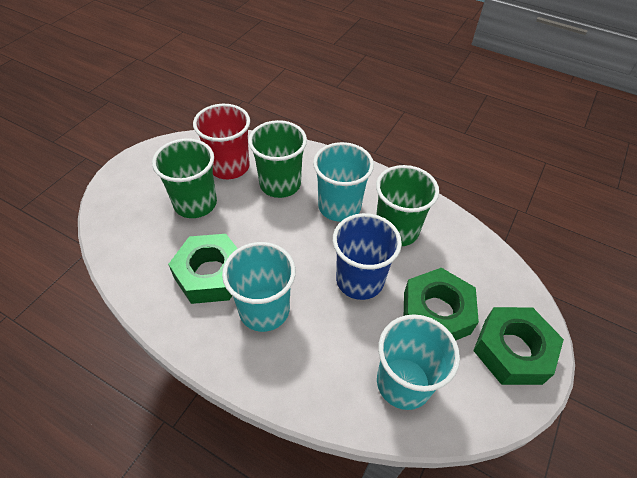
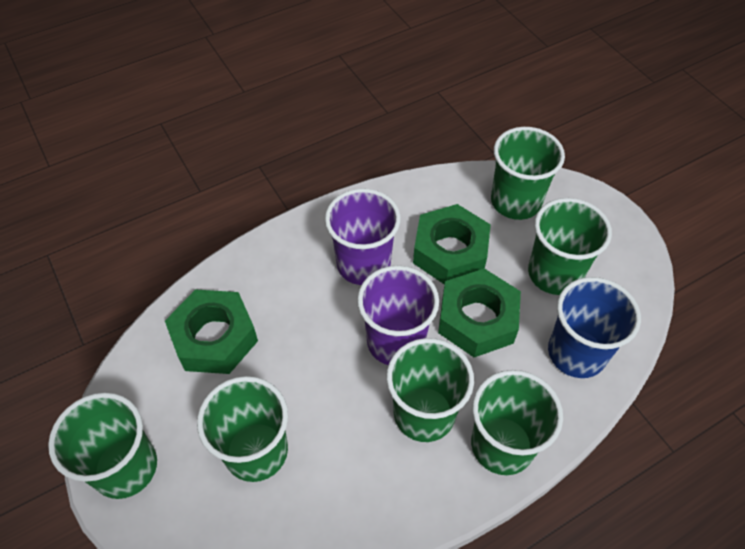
green cup: [152,139,217,218] [248,120,307,198] [376,165,439,246] = 3 -> [48,393,157,499] [197,376,288,482] [386,338,474,442] [471,370,563,475] [491,127,565,220] [528,198,612,295] = 6
purple cup: none = 0 -> [325,188,401,285] [357,265,439,365] = 2
red cup: [193,104,250,179] = 1 -> none = 0
turquoise cup: [222,242,296,332] [313,142,374,222] [377,314,460,410] = 3 -> none = 0

